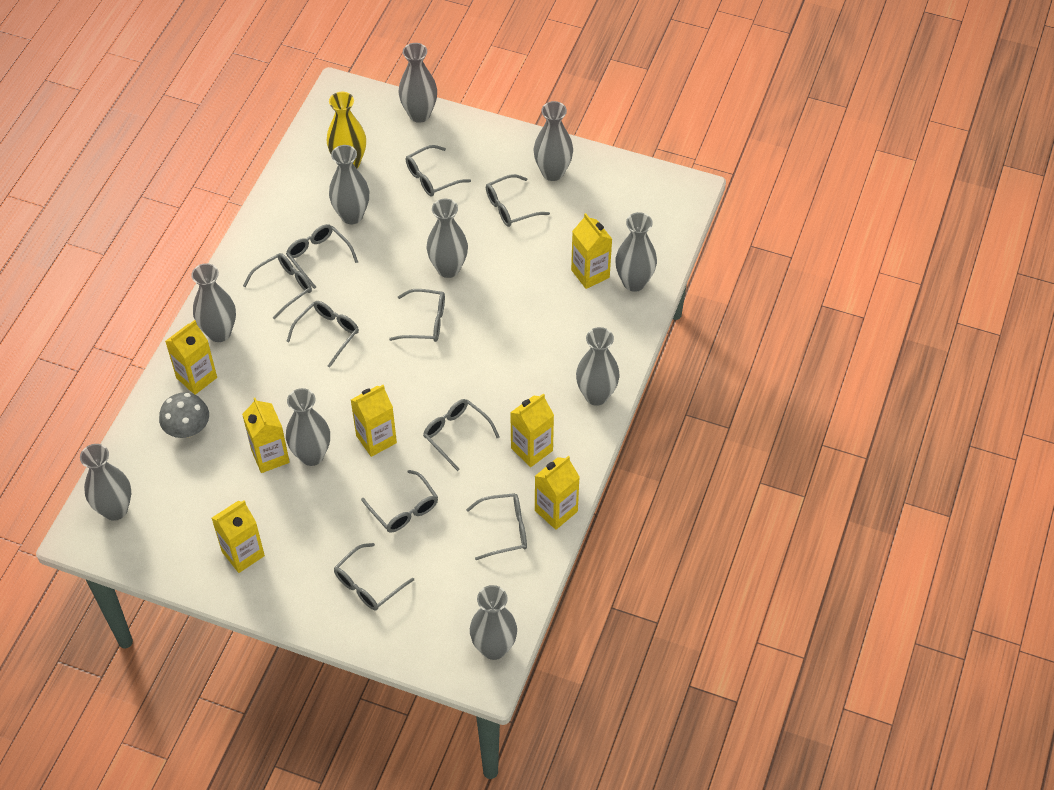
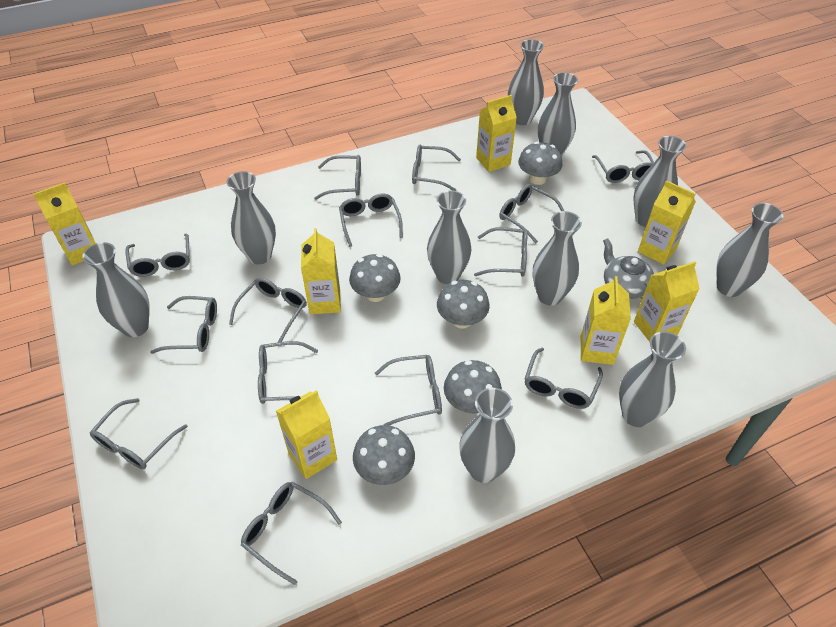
grey glasses: [243,253,312,320] [286,224,358,289] [286,301,359,367] [334,543,414,611] [361,470,438,533] [389,289,445,342] [406,145,471,197] [423,399,500,471] [466,493,527,560] [486,174,550,227] = 10 -> [90,398,188,469] [126,234,190,277] [150,296,217,354] [229,278,307,342] [241,482,342,585] [258,341,318,404] [314,155,361,200] [339,193,403,247] [375,355,442,425] [412,145,461,191] [474,227,528,277] [499,184,564,243] [525,348,603,409] [592,150,654,183] = 14
grey mushroom: [159,392,209,438] = 1 -> [349,254,401,302] [353,425,415,485] [437,280,490,329] [444,360,502,413] [518,142,562,185] = 5
grey teapot: none = 0 -> [603,238,654,299] = 1
yellow vase: [327,92,366,168] = 1 -> none = 0

